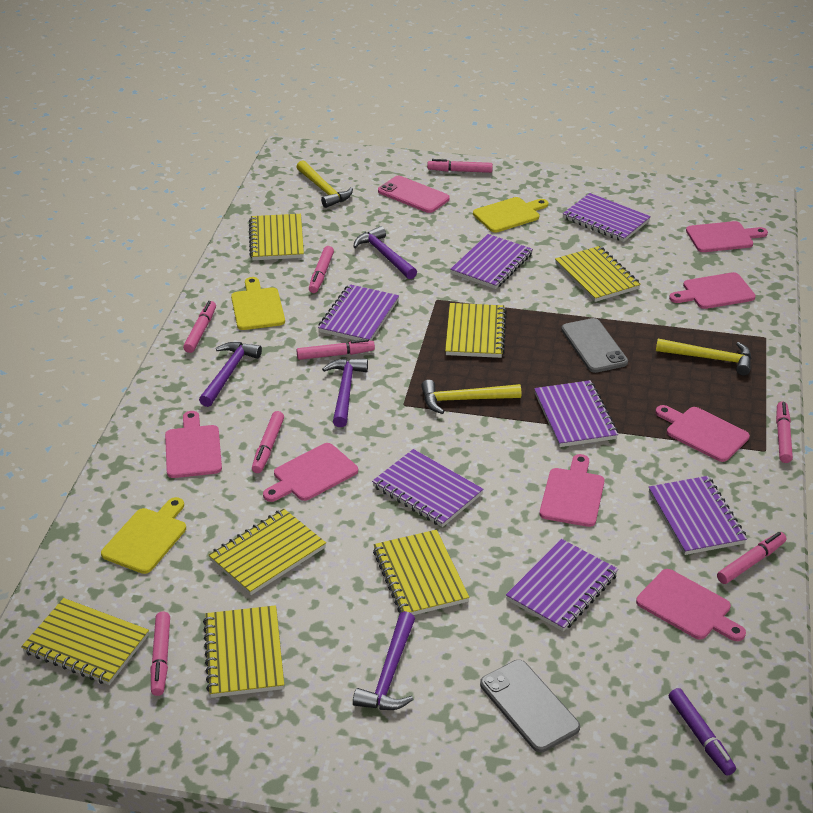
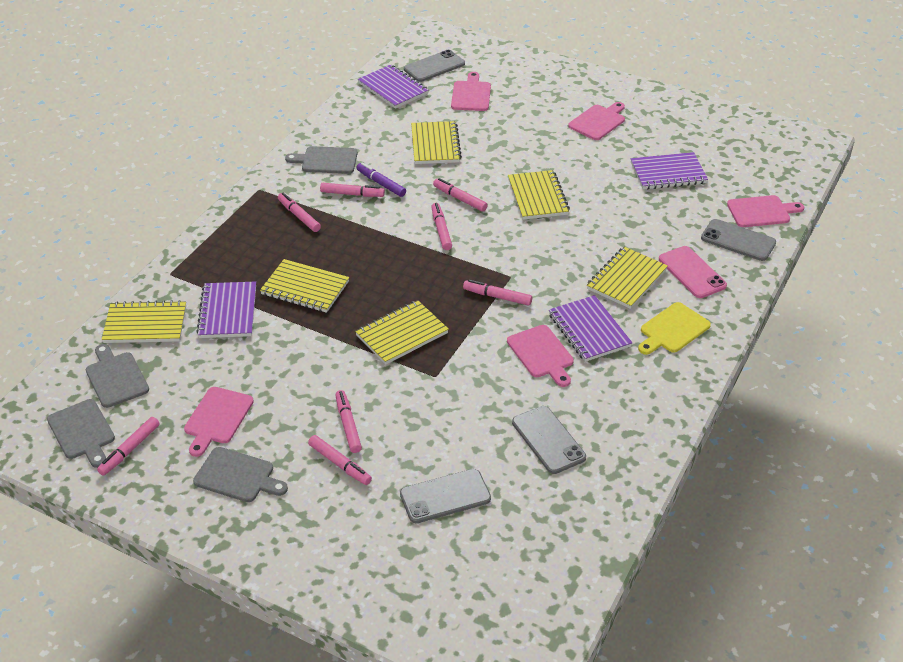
grey cutting board: none = 0 -> [47,399,115,468] [86,344,149,408] [193,447,288,502] [285,146,358,174] = 4
grey phone: [480,660,580,752] [561,318,628,373] = 2 -> [400,469,491,523] [404,50,465,82] [512,406,586,474] [701,219,776,261] = 4
pink cutting board: [165,411,222,478] [263,443,358,502] [540,454,605,527] [636,569,746,641] [656,405,750,462] [669,272,756,309] [686,221,768,252] = 7 -> [184,387,254,457] [451,72,491,111] [507,325,574,387] [568,102,625,140] [727,195,804,227] = 5
purple hammer: [199,342,262,407] [322,358,368,427] [353,226,417,279] [353,611,415,710] = 4 -> none = 0
purple notebook: [318,284,399,341] [372,449,483,527] [450,234,533,289] [506,539,618,632] [534,380,618,447] [563,193,651,242] [649,476,747,555] = 7 -> [196,281,256,338] [358,65,428,109] [549,295,633,362] [631,152,708,189] = 4
yellow cutting board: [101,497,186,574] [231,277,285,330] [473,197,548,233] = 3 -> [638,302,711,355] = 1
yellow hammer: [296,160,353,208] [421,380,521,414] [656,339,752,376] = 3 -> none = 0
yellow notebook: [21,598,149,685] [203,605,284,698] [209,509,326,595] [249,214,304,260] [373,530,469,615] [445,303,507,358] [555,246,641,302] = 7 -> [102,300,186,343] [260,259,349,313] [355,300,449,365] [411,121,462,164] [508,170,570,220] [587,247,668,309] = 6

